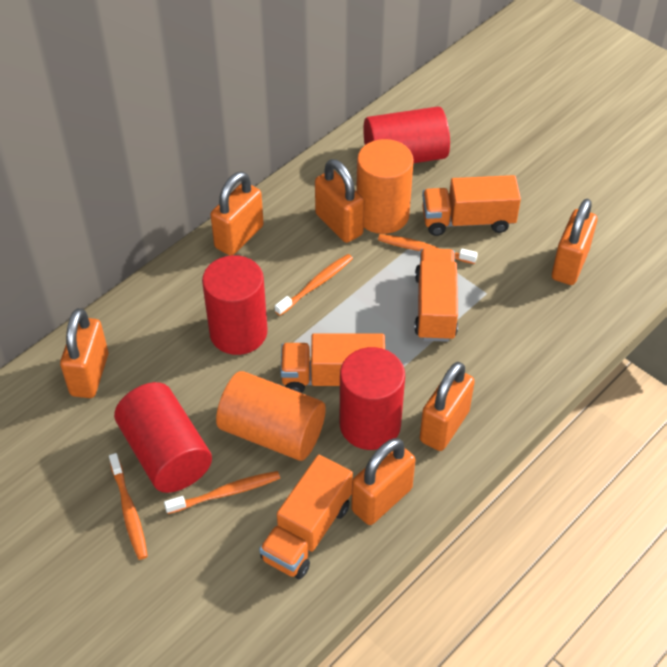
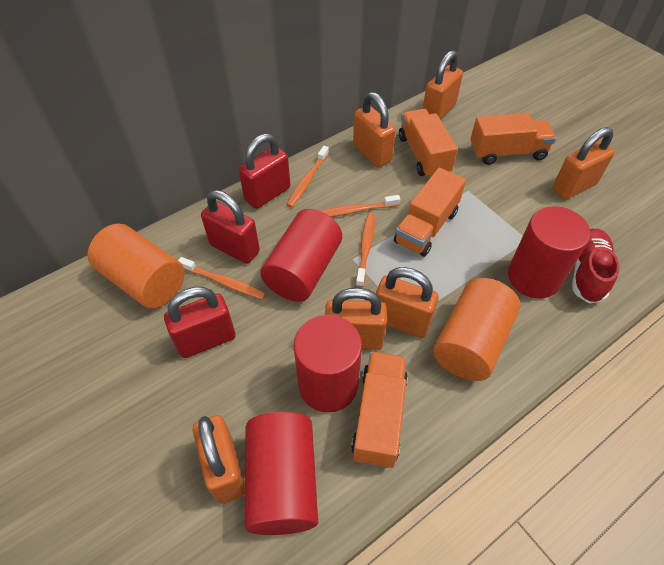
red padlock: none = 0 -> [164,287,236,358] [201,190,260,264] [239,134,290,209] = 3
red shoe: none = 0 -> [572,229,620,303] = 1

